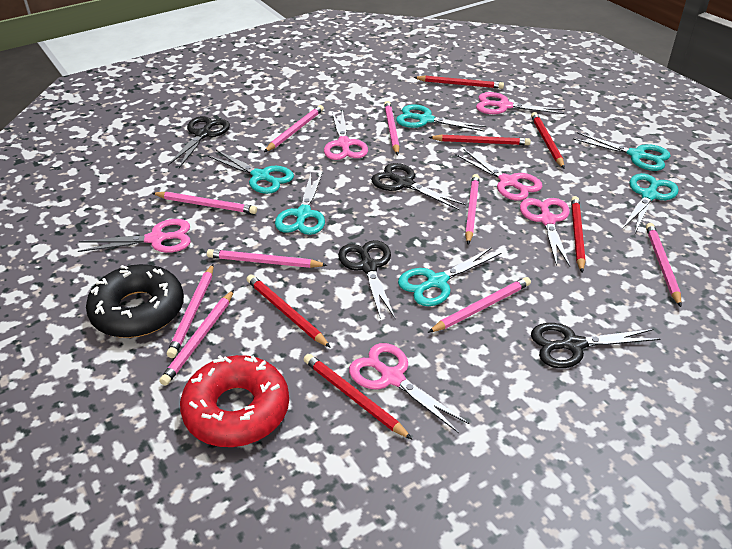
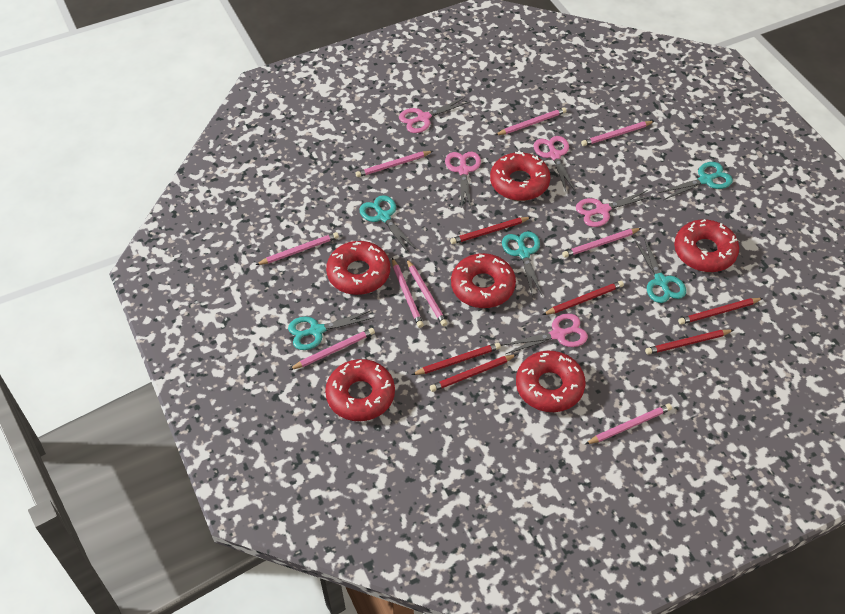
black donut: [86,264,184,338] = 1 -> none = 0
black scissors: [168,116,230,168] [338,240,395,319] [371,163,466,210] [531,323,660,368] = 4 -> none = 0
pink scissors: [78,219,191,253] [324,109,368,160] [349,343,469,433] [455,149,543,201] [476,92,565,114] [520,198,570,267] = 6 -> [399,97,469,133] [445,152,481,209] [501,313,588,354] [534,136,575,191] [576,190,653,227] = 5
red donut: [180,355,289,447] = 1 -> [325,359,395,421] [326,241,390,295] [451,253,516,308] [490,150,550,201] [516,351,585,412] [674,219,739,272] = 6
turquoise scissors: [208,150,294,194] [275,172,325,235] [396,104,487,132] [398,247,501,306] [573,132,670,171] [622,173,679,233] = 6 -> [288,310,375,350] [359,195,417,253] [502,231,542,297] [635,238,686,303] [658,162,733,200] = 5

